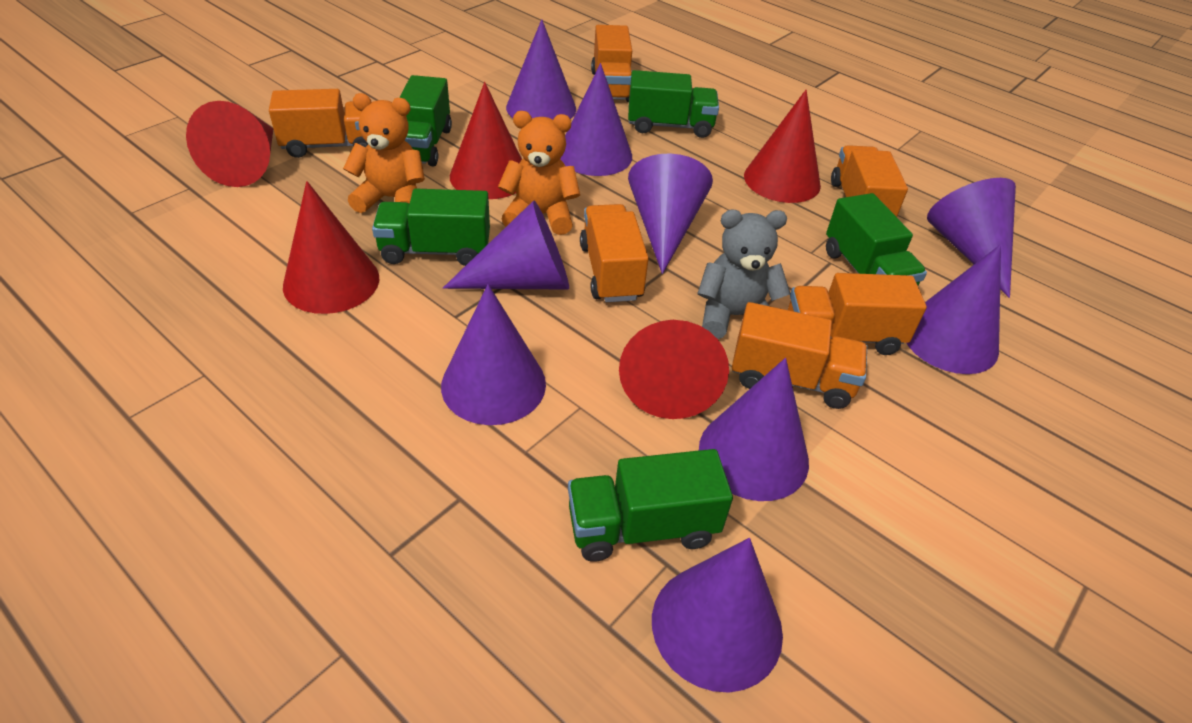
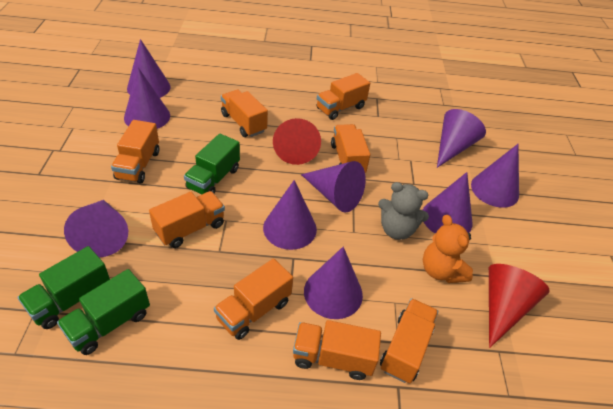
green truck: [372,189,490,266] [399,75,452,166] [568,449,733,562] [628,70,719,138] [826,193,927,285] = 5 -> [17,246,110,329] [57,269,150,355] [184,133,240,195] = 3
orange teddy bear: [343,93,425,213] [498,111,580,235] = 2 -> [423,215,473,283] = 1
orange truck: [269,89,368,158] [580,204,649,302] [591,25,632,102] [732,302,867,409] [788,273,927,355] [831,145,908,217] = 6 -> [111,120,159,184] [149,191,225,248] [214,258,293,340] [221,90,268,137] [293,320,381,380] [316,73,370,120] [331,124,370,173] [380,298,438,383] = 8
red cone: [186,101,273,187] [283,181,379,314] [450,82,522,199] [619,320,729,419] [744,90,821,203] = 5 -> [273,118,321,165] [489,264,550,348] = 2

